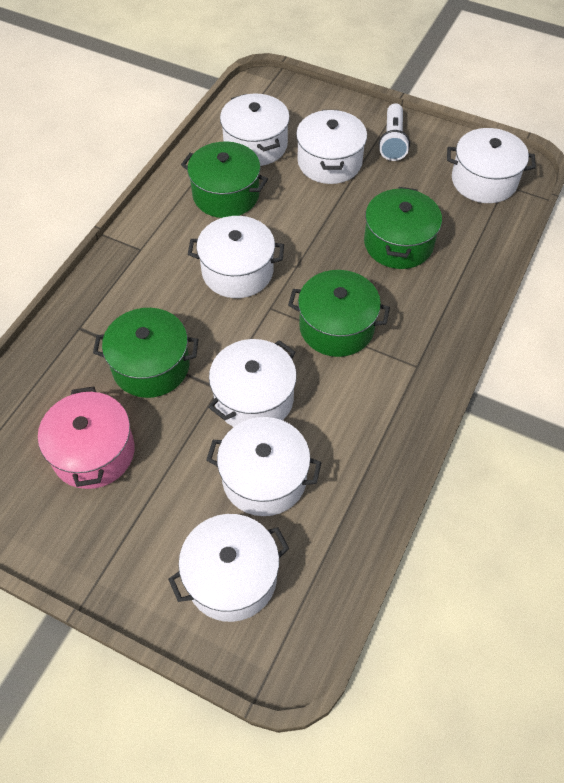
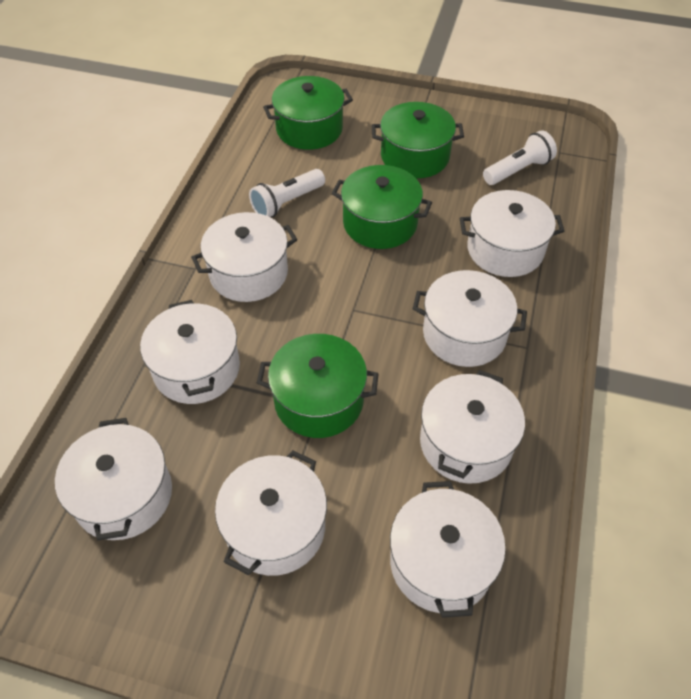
pink pot: [38,386,135,489] = 1 -> none = 0
white flashlight: [379,103,410,161] = 1 -> [249,169,325,217] [483,130,557,185] = 2
white pot: [168,514,289,622] [188,216,284,298] [206,417,322,516] [208,339,297,427] [220,93,290,166] [296,110,367,184] [447,128,536,203] = 7 -> [55,418,172,540] [140,300,240,404] [191,212,297,302] [215,450,327,576] [390,481,506,618] [413,270,527,367] [420,370,525,484] [460,190,564,277] = 8

